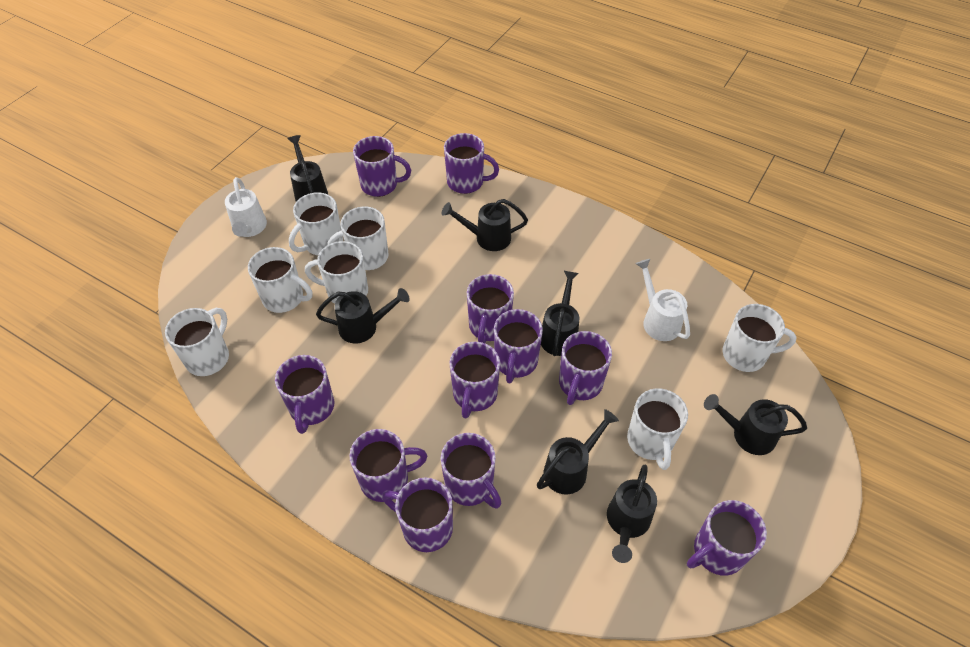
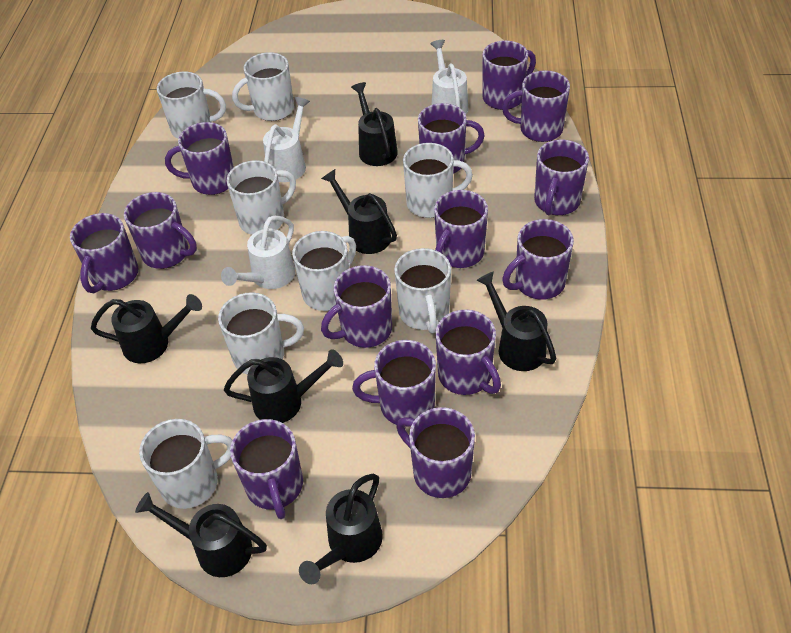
purple mug: [275,355,334,434] [350,429,427,502] [353,136,411,197] [382,478,453,552] [441,433,501,508] [444,133,499,194] [449,342,500,419] [467,274,514,343] [494,309,543,383] [559,331,612,405] [687,500,767,576] = 11 -> [70,213,138,293] [124,192,197,269] [165,122,234,195] [230,419,303,519] [321,265,392,348] [352,340,436,427] [396,407,475,498] [418,103,485,174] [434,190,488,268] [435,309,501,395] [482,40,536,110] [502,71,570,142] [502,219,574,300] [534,140,589,215] = 14
white mug: [165,308,229,376] [248,247,313,313] [289,192,343,255] [305,241,368,304] [328,206,388,270] [627,388,688,470] [723,304,796,372] = 7 -> [139,419,233,509] [157,72,226,139] [218,292,304,375] [227,160,296,235] [232,52,294,121] [292,231,356,311] [394,248,451,334] [403,143,473,218] = 8
white watering can: [225,177,267,237] [635,259,690,341] = 2 -> [221,215,295,289] [263,97,310,182] [430,40,468,114] = 3

